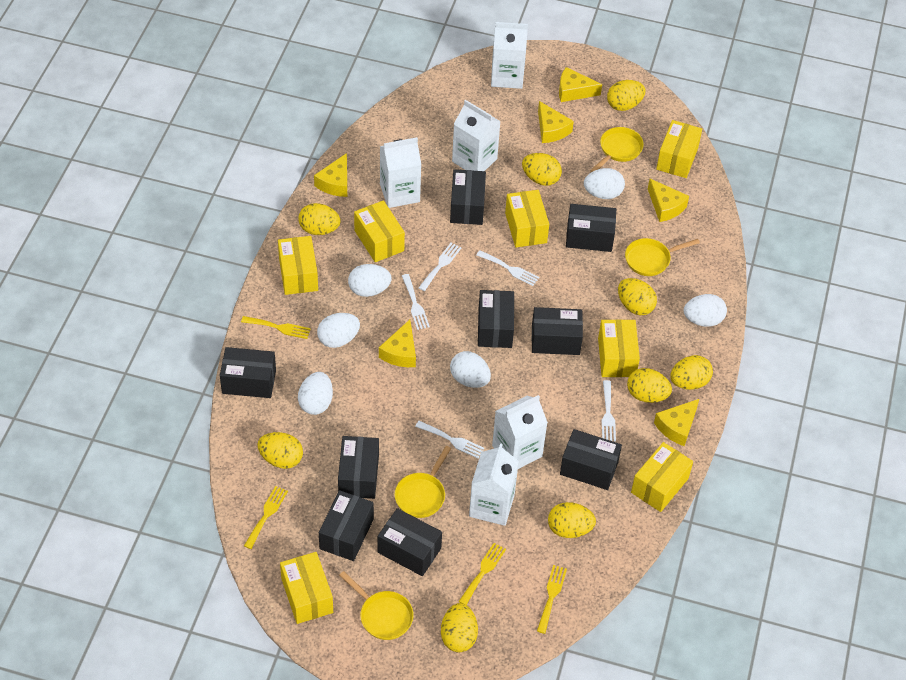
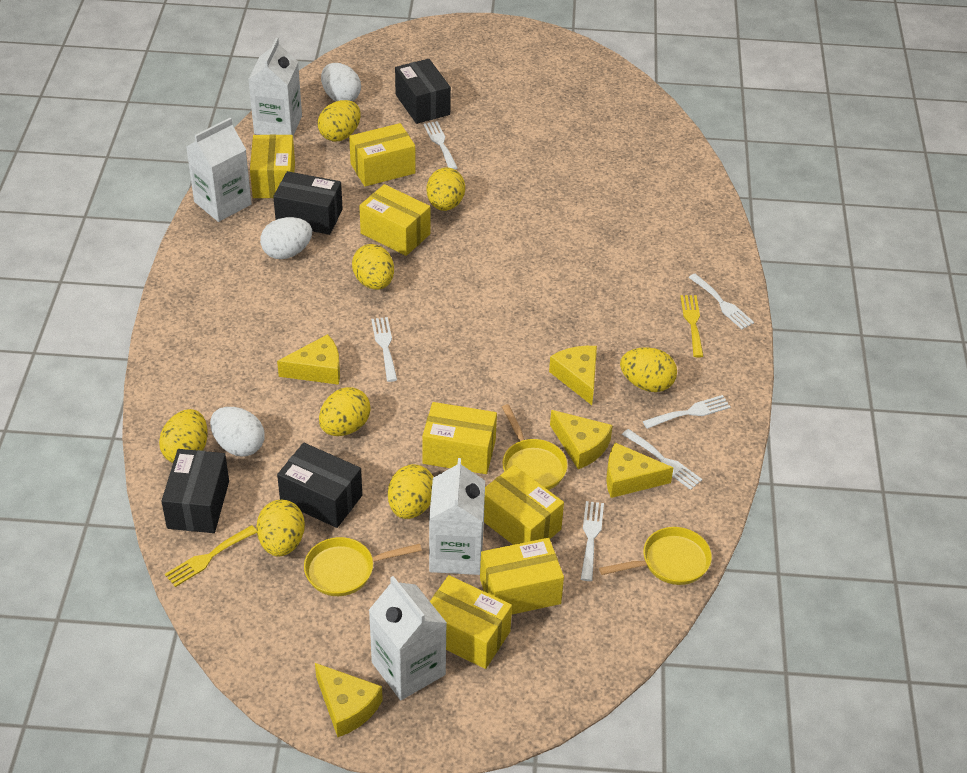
black box: [220,347,276,398] [319,490,374,561] [338,436,379,499] [378,508,442,576] [450,169,486,225] [478,290,514,348] [532,307,583,355] [560,429,622,490] [566,204,616,252] = 9 -> [161,449,229,533] [273,171,343,235] [277,443,362,528] [395,59,451,124] = 4
white carton: [380,137,421,208] [452,100,501,171] [469,443,519,526] [491,22,528,89] [492,395,548,469] = 5 -> [186,118,252,222] [248,38,302,136] [369,576,447,700] [429,458,485,575] = 4
white egg: [298,372,333,415] [317,313,360,348] [348,264,392,297] [450,351,491,388] [584,168,625,199] [684,294,727,327] = 6 -> [210,407,265,457] [260,217,312,259] [321,63,361,101] = 3
white fork: [402,274,430,330] [415,421,484,458] [419,243,462,291] [476,250,539,286] [602,380,616,441] = 5 -> [371,317,397,382] [424,121,458,169] [581,501,604,581] [622,429,703,490] [643,395,731,429] [688,274,754,329] = 6
yellow cheese: [314,153,347,197] [379,320,416,367] [538,101,574,143] [559,67,602,102] [648,179,689,222] [654,399,699,446] = 6 -> [277,334,340,385] [315,663,383,737] [549,346,597,405] [550,410,613,469] [606,442,673,498] = 5
yellow egg: [257,432,303,469] [298,203,340,235] [441,603,478,652] [522,153,562,186] [548,502,596,538] [607,80,646,111] [618,278,657,315] [627,368,672,403] [670,355,713,390] = 9 -> [159,409,208,463] [256,500,305,557] [318,100,361,142] [319,387,371,436] [352,244,394,290] [388,464,433,519] [427,167,465,211] [620,347,677,392] = 8
yellow fork: [241,316,311,339] [244,486,288,549] [458,543,506,605] [537,565,567,634] = 4 -> [165,525,257,587] [680,295,703,357] = 2
yellow pan: [339,571,414,640] [395,446,451,518] [590,127,644,172] [625,238,700,276] = 4 -> [304,537,422,596] [502,404,568,490] [599,527,712,585] = 3

